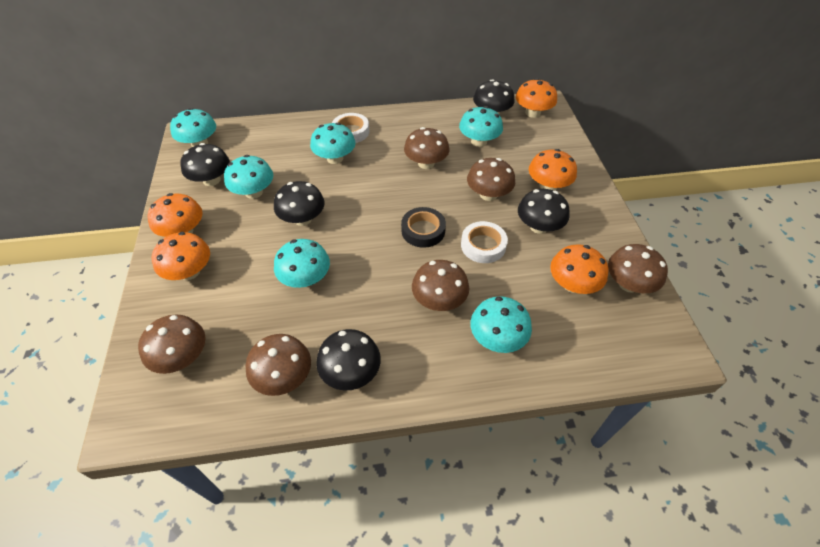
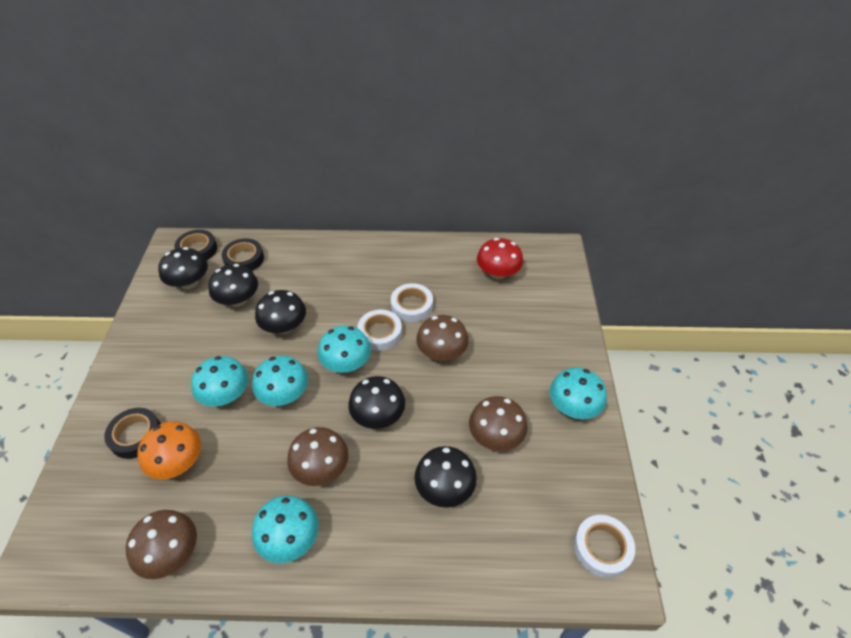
black tape: [401,207,446,248] = 1 -> [104,408,161,459] [174,230,217,261] [222,238,264,271] = 3
brown mushroom: [138,315,205,374] [246,334,311,396] [404,127,449,169] [412,260,469,311] [467,158,515,201] [608,244,668,293] = 6 -> [126,510,197,579] [287,427,349,486] [416,315,469,361] [469,396,528,451] = 4
orange mushroom: [147,193,203,237] [152,232,210,280] [516,78,557,118] [529,149,577,191] [550,244,609,294] = 5 -> [138,421,201,479] = 1
red mushroom: none = 0 -> [477,238,523,279] = 1
turquoise mushroom: [170,108,216,147] [224,155,273,199] [274,239,330,288] [310,123,356,164] [459,106,503,147] [470,296,532,353] = 6 -> [191,356,248,407] [252,356,308,406] [252,496,319,563] [318,326,371,373] [550,368,607,419] = 5
white tape: [332,113,370,143] [461,221,508,263] = 2 -> [357,310,402,351] [391,283,433,322] [574,515,635,578] = 3

